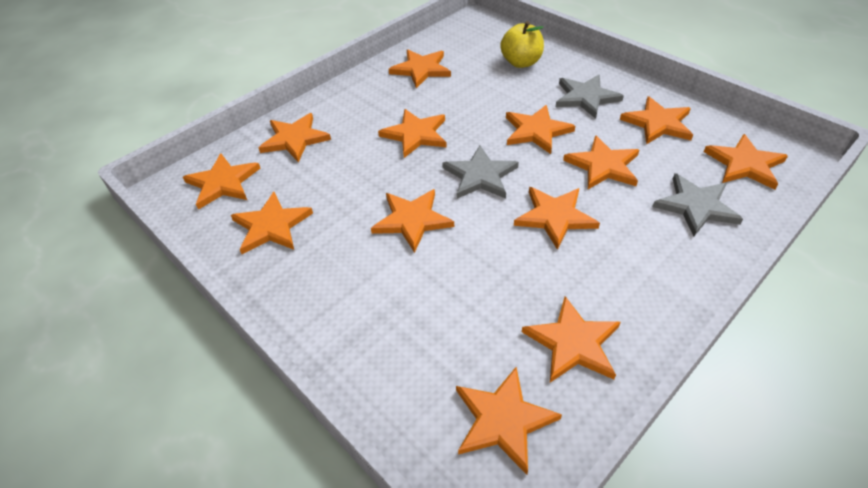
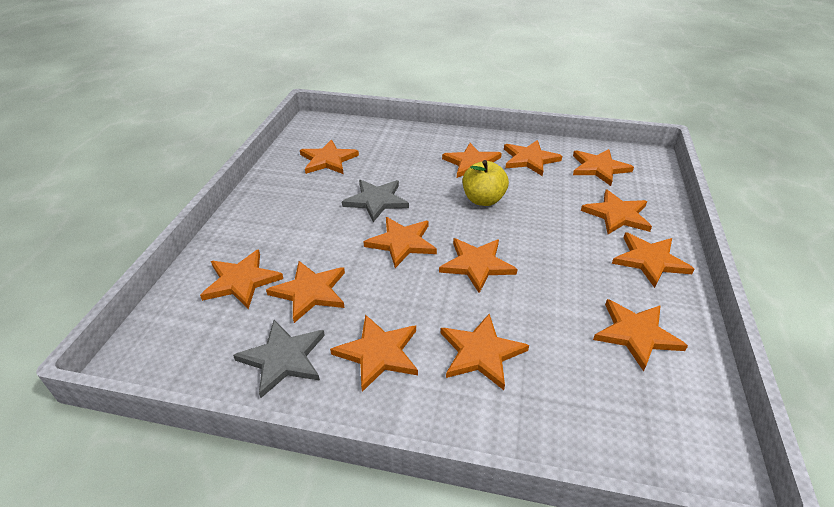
grey star: [442,145,519,199] [556,75,624,119] [652,173,743,236] = 3 -> [233,320,325,398] [342,180,409,222] = 2

